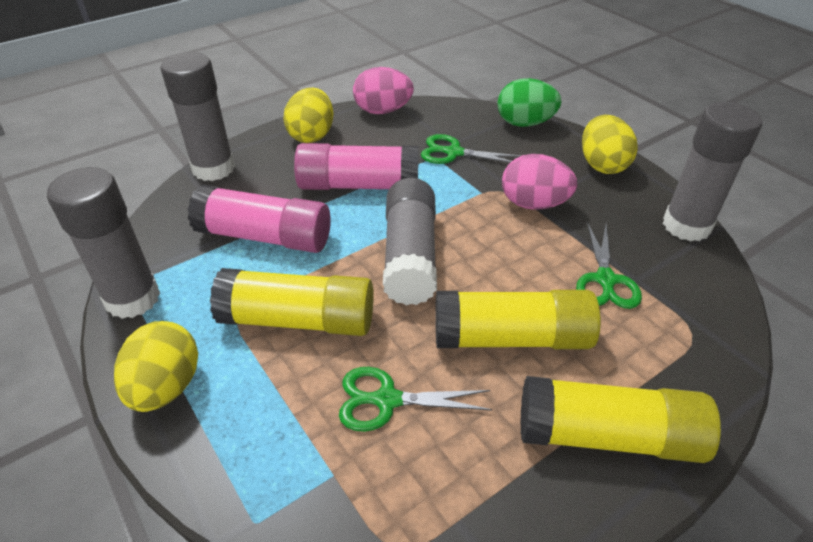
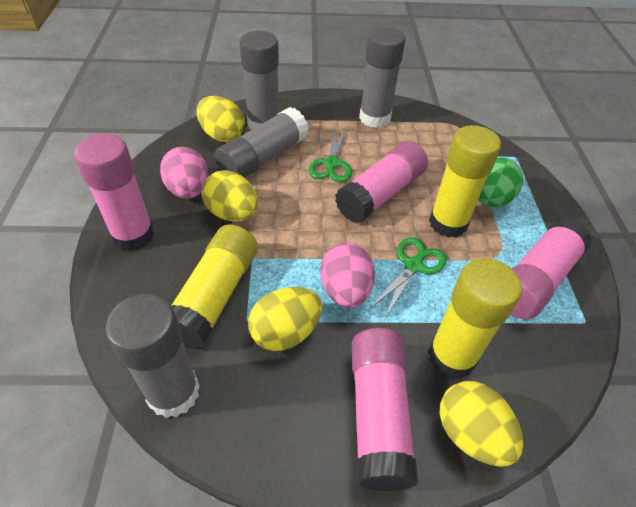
green scissors: [339,367,492,432] [421,134,522,164] [576,222,642,309] = 3 -> [309,127,352,182] [370,237,447,318] = 2
pink glue stick: [188,185,331,253] [294,143,418,190] = 2 -> [74,134,154,251] [335,141,428,223] [352,328,418,491] [510,218,592,319] = 4
yellow egg: [114,321,198,412] [283,88,333,143] [582,115,638,174] = 3 -> [197,96,245,142] [202,170,258,222] [248,287,322,351] [440,381,523,467] = 4

